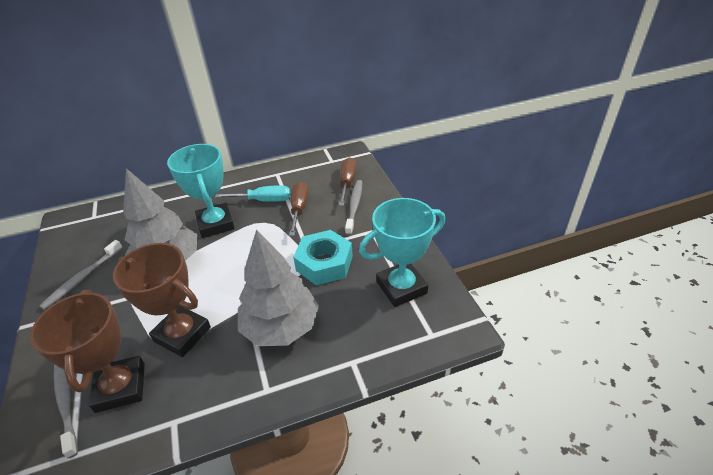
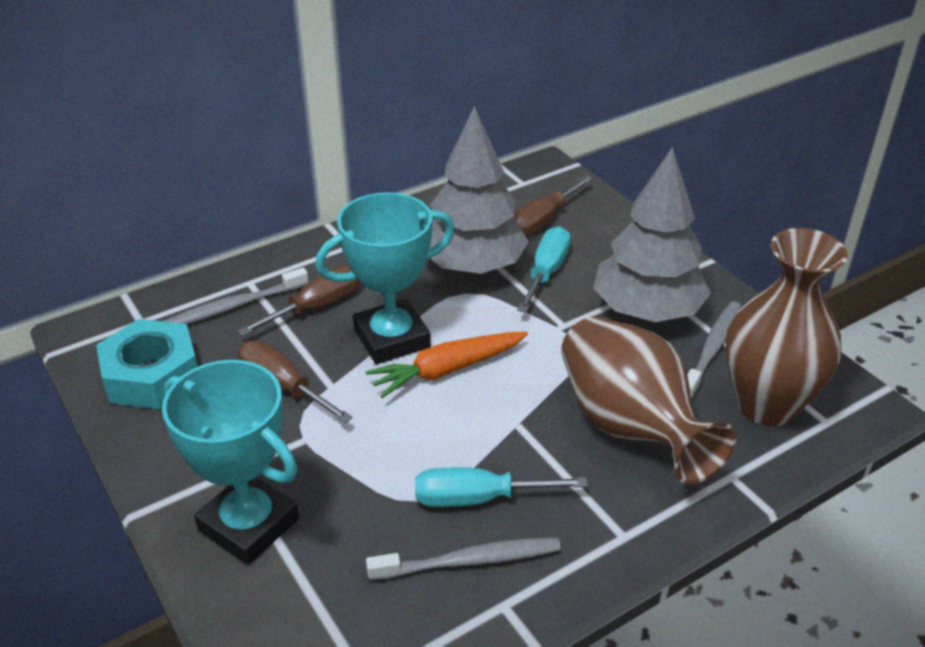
brown screwdriver: [289,182,309,236] [339,157,357,206] = 2 -> [237,265,361,336] [238,340,353,423] [513,175,594,237] = 3
brown trophy: [30,290,145,413] [113,243,211,357] = 2 -> none = 0
brown vase: none = 0 -> [561,316,736,484] [725,228,848,426] = 2
orange carrot: none = 0 -> [366,332,528,398] = 1
turquoise screwdriver: [215,185,291,202] = 1 -> [415,468,588,507] [517,226,571,313] = 2

